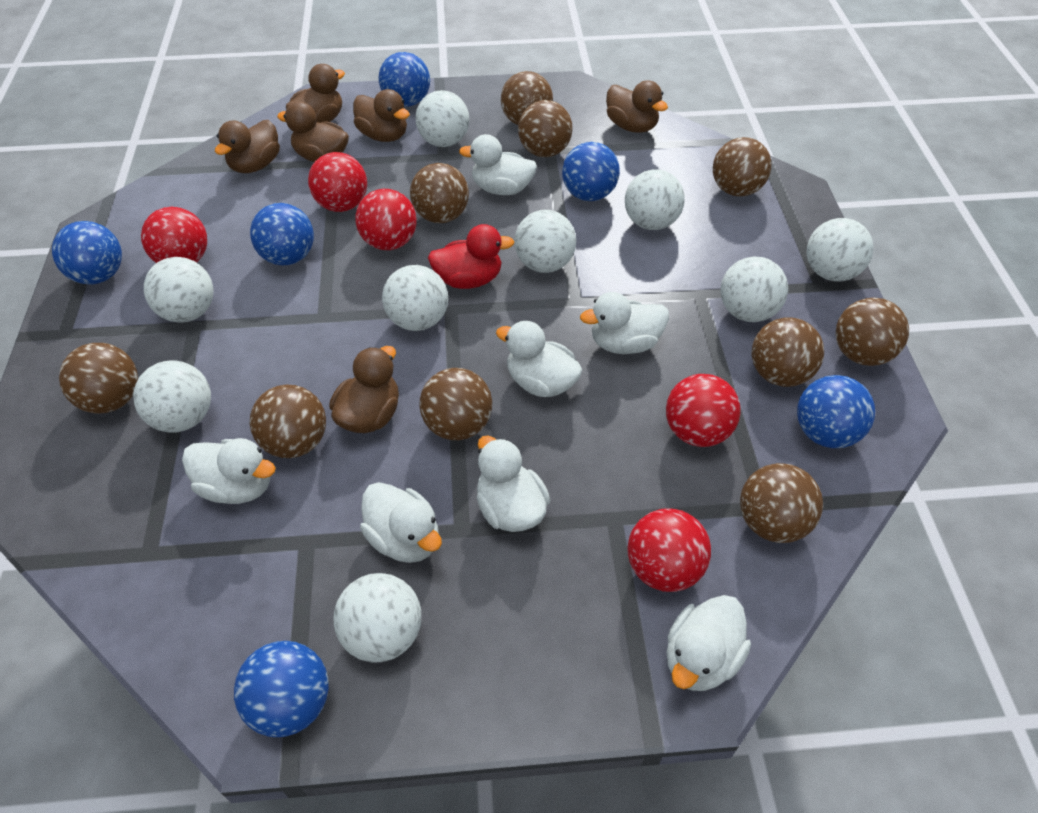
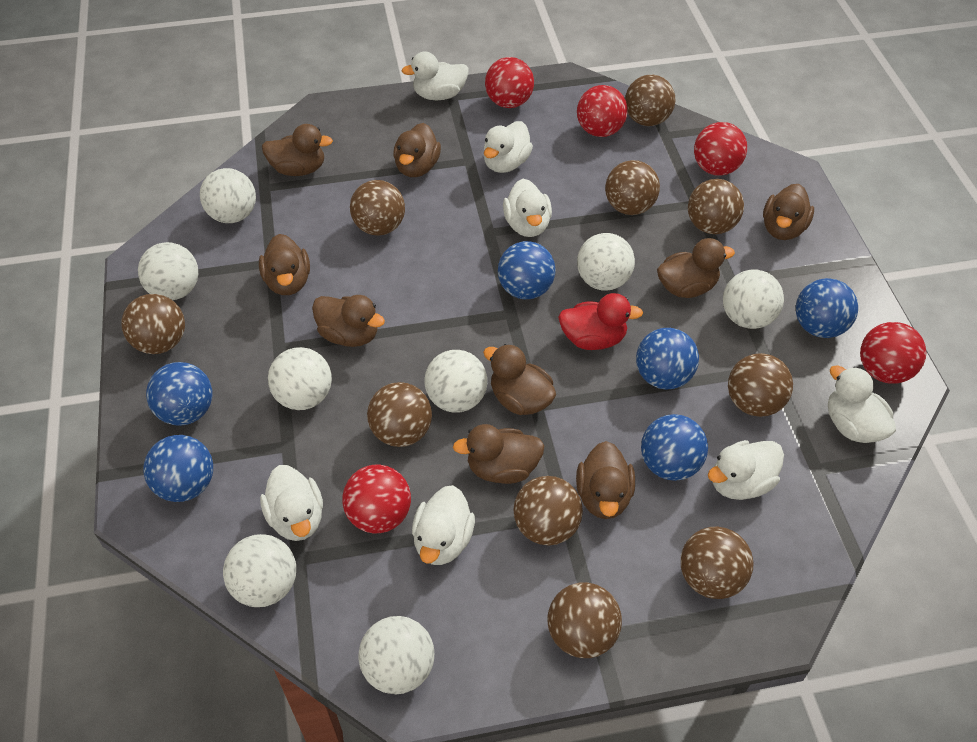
brown duck: [215,120,280,173] [277,101,349,162] [286,64,345,123] [329,346,399,433] [353,89,410,142] [606,80,668,133] = 6 -> [259,234,310,295] [262,124,333,176] [312,295,385,347] [393,123,441,177] [453,424,545,484] [483,344,556,415] [576,441,635,519] [657,238,735,298] [763,184,814,240] = 9
white ball: [133,360,211,433] [144,257,213,323] [333,573,421,663] [382,265,448,331] [415,90,469,147] [514,210,576,273] [625,169,685,230] [721,257,788,322] [807,218,873,281] = 9 -> [138,242,198,300] [200,168,256,223] [223,534,296,607] [268,347,332,410] [358,616,434,694] [424,350,487,413] [577,233,635,291] [723,270,784,329] = 8

